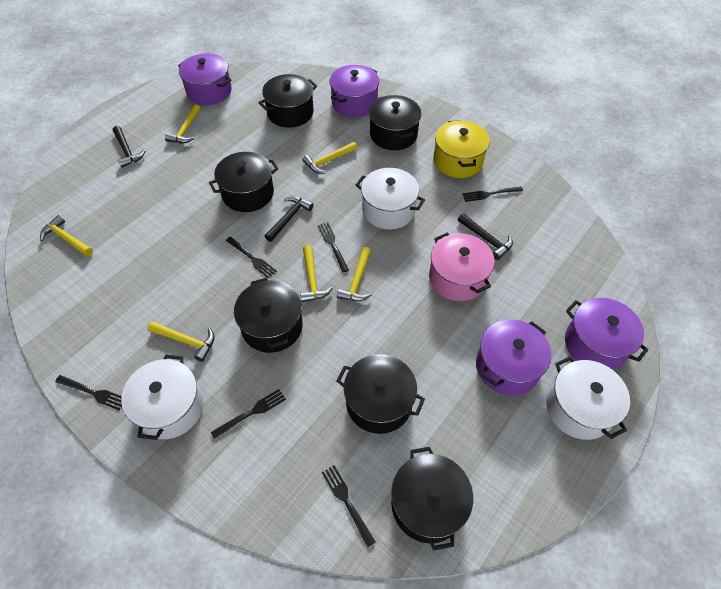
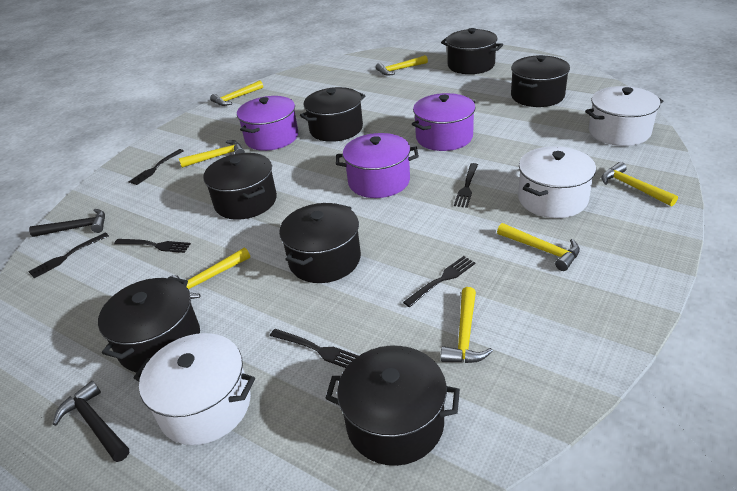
black hammer: [113,126,145,168] [265,196,314,242] [458,213,513,260] = 3 -> [29,209,105,237] [53,381,129,462] = 2
black pot: [209,152,278,212] [234,277,303,353] [259,74,317,128] [336,354,425,434] [369,95,421,150] [391,447,473,551] = 6 -> [98,276,200,373] [203,153,277,220] [279,203,361,283] [300,87,366,142] [325,346,460,466] [441,28,503,74] [511,55,570,107] = 7
pink pot: [429,233,495,301] = 1 -> none = 0
purple pot: [178,53,232,105] [330,65,379,117] [476,319,552,395] [565,298,648,370] = 4 -> [237,96,298,151] [336,133,419,198] [412,93,475,151] = 3
yellow hammer: [40,215,93,256] [148,321,215,362] [165,104,201,143] [300,245,333,302] [303,142,357,174] [337,247,372,301] = 6 -> [170,247,250,299] [179,140,245,168] [210,80,263,106] [375,55,428,75] [440,287,493,363] [497,223,580,271] [601,162,678,206] = 7
yellow pot: [433,120,490,178] = 1 -> none = 0

